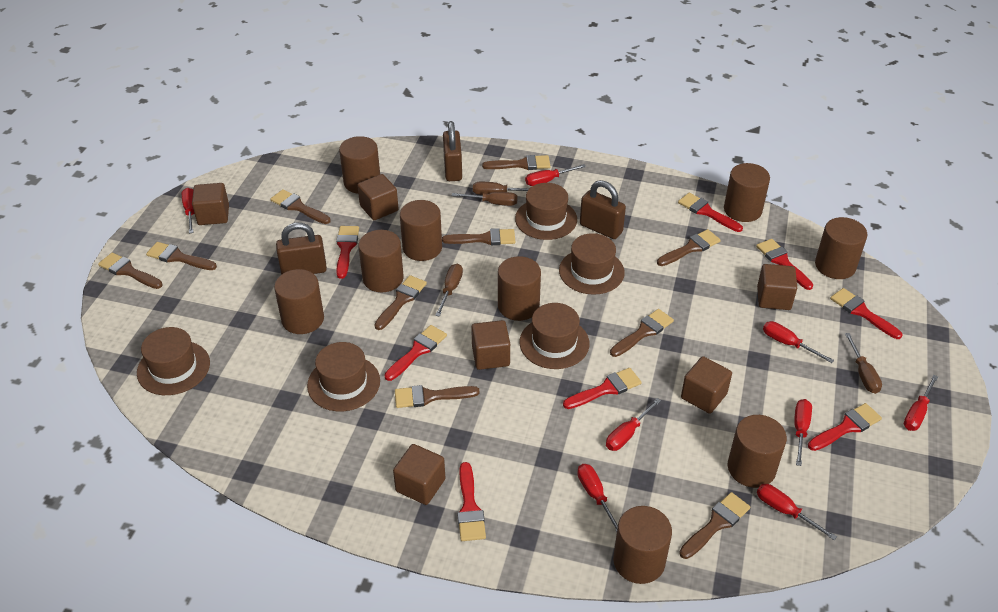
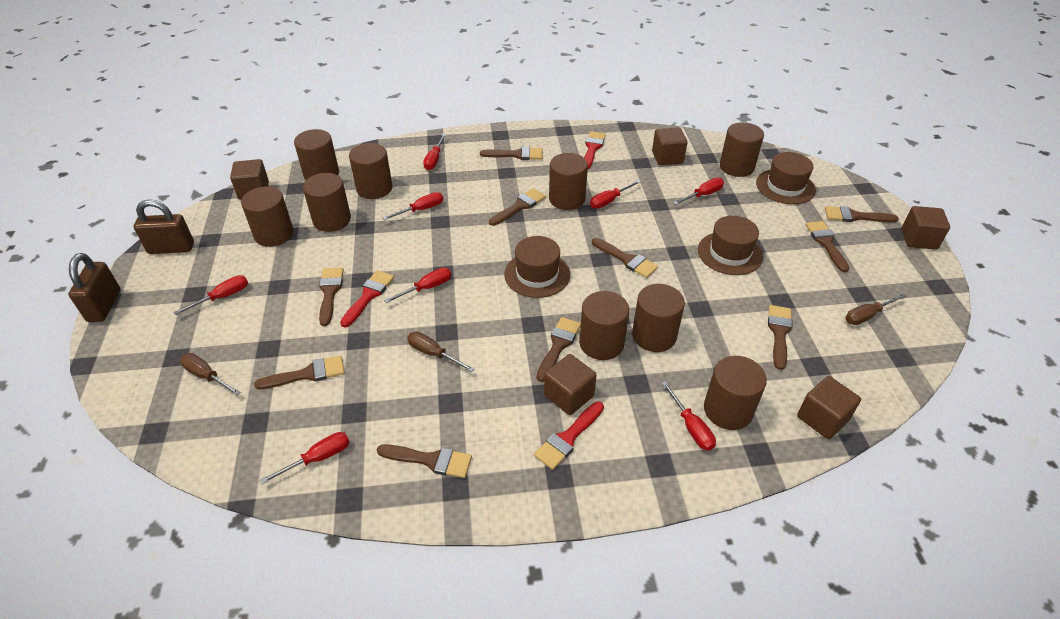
brown cube: [192,183,229,225] [357,174,399,220] [393,444,445,505] [471,320,510,370] [681,356,732,414] [757,264,797,310] = 6 -> [230,159,269,200] [544,354,597,415] [652,127,687,165] [797,376,861,439] [901,206,950,250] = 5
brown hat: [137,327,210,395] [307,342,380,411] [515,183,577,240] [519,303,590,369] [559,233,625,295] = 5 -> [504,236,570,298] [698,216,763,275] [756,152,816,204] = 3
brown padlock: [276,223,327,275] [443,121,462,181] [580,180,626,239] = 3 -> [68,253,121,322] [134,200,194,254] = 2
brown screwdriver: [435,264,463,317] [452,192,518,206] [473,182,530,195] [845,333,882,394] = 4 -> [180,353,241,396] [407,332,475,372] [845,294,906,325] = 3
red brush: [336,226,359,279] [384,325,447,381] [457,462,486,541] [563,368,642,409] [678,193,743,232] [756,239,813,290] [808,403,882,451] [830,288,903,339] = 8 -> [340,270,394,327] [534,401,604,470] [584,131,606,169] = 3

